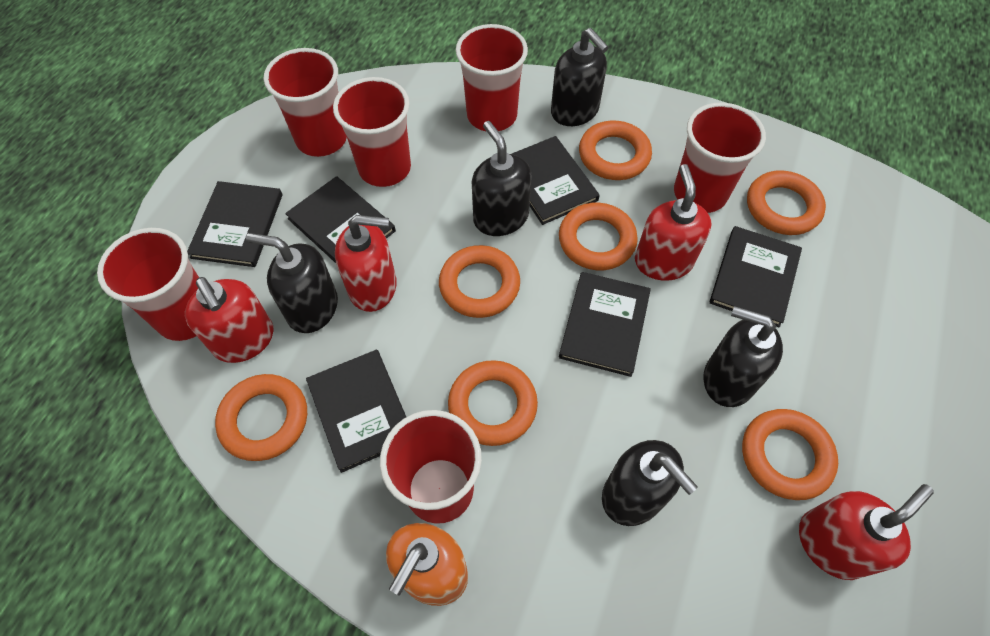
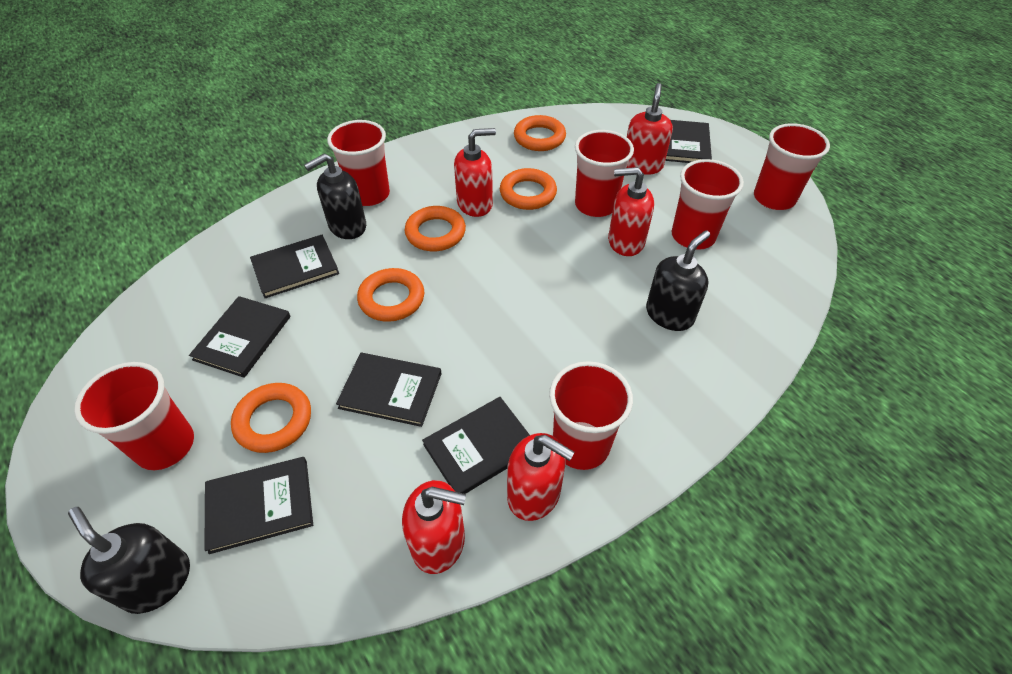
black soap dispenser: [246,233,338,333] [472,121,532,236] [551,28,609,126] [602,440,698,526] [703,306,783,407] = 5 -> [68,507,190,614] [304,154,366,239] [646,230,710,331] = 3
orange ring: [215,374,307,461] [439,245,520,318] [448,360,538,446] [559,203,638,270] [579,120,652,180] [742,409,838,500] [747,170,826,235] = 7 -> [231,383,311,453] [357,268,424,322] [405,206,466,251] [500,168,557,210] [514,115,566,151] = 5
orange soap dispenser: [386,523,468,606] = 1 -> none = 0
red soap dispenser: [185,277,273,363] [335,215,397,312] [635,164,712,281] [799,484,934,580] = 4 -> [402,480,466,574] [454,128,496,217] [507,433,575,521] [608,167,654,256] [627,83,673,175] = 5

